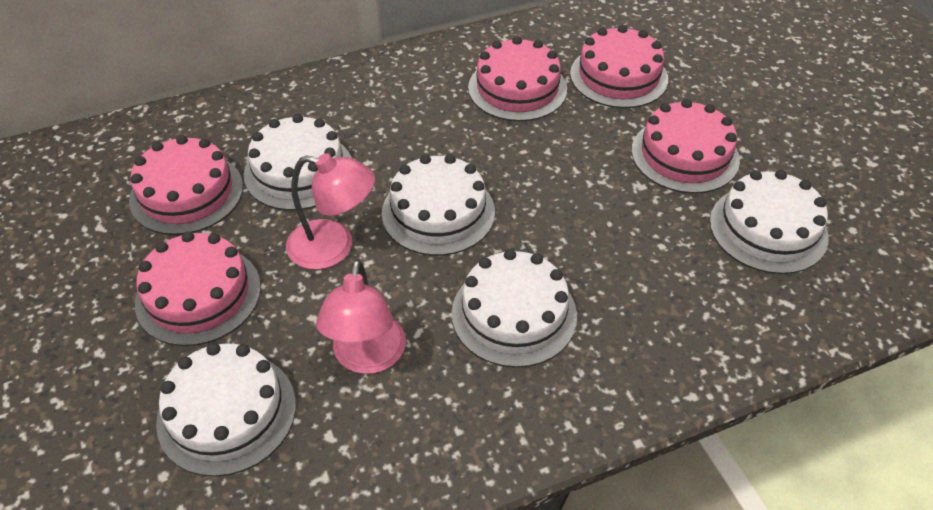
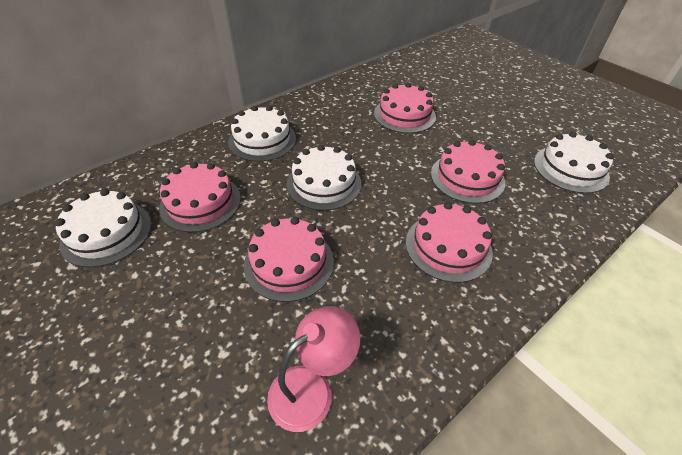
pink lamp: [286,153,375,270] [316,259,406,374] = 2 -> [267,306,361,432] = 1
white cake: [156,343,296,477] [244,114,352,211] [382,154,495,256] [452,249,577,368] [710,170,829,274] = 5 -> [55,189,151,268] [228,106,296,162] [287,145,361,211] [534,132,614,193] = 4

